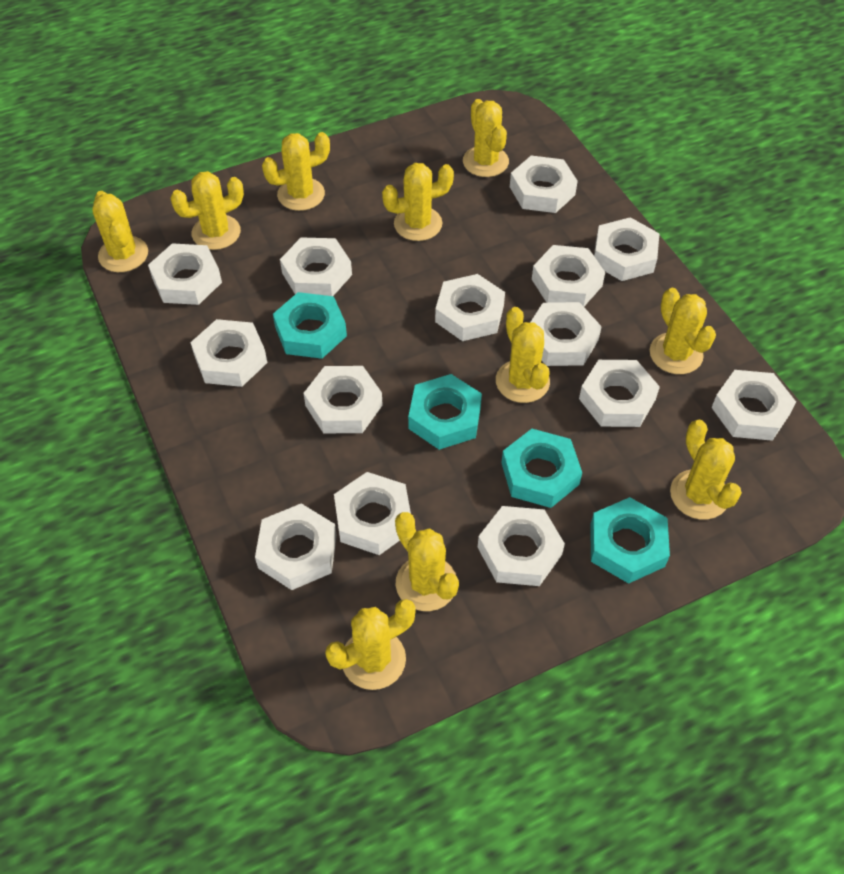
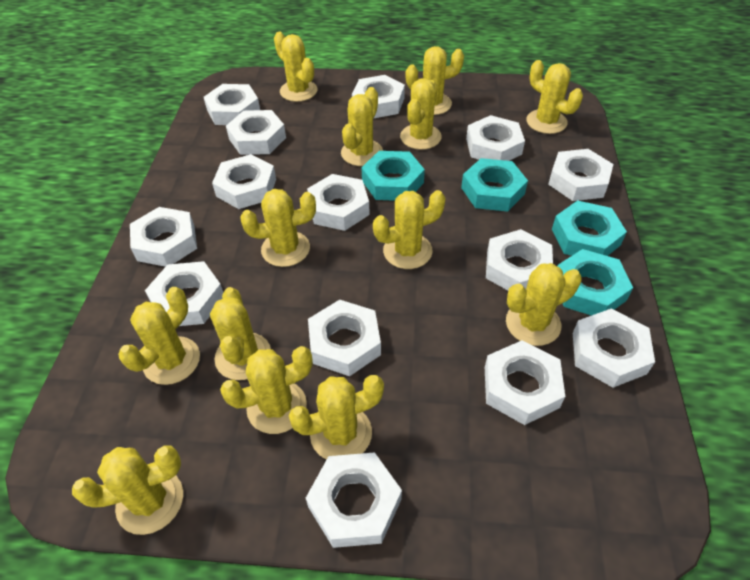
yellow cactus: [92,191,148,272] [170,171,244,250] [262,132,330,211] [325,599,416,690] [382,163,454,241] [395,512,459,611] [463,99,509,177] [496,307,550,403] [650,288,716,374] [670,420,742,520] = 10 -> [72,445,183,535] [118,287,200,385] [210,287,271,380] [220,346,313,434] [240,189,316,267] [274,32,317,102] [289,375,384,460] [341,87,383,166] [373,190,446,269] [400,78,442,150] [406,46,464,115] [506,263,582,346] [526,60,583,134] = 13

